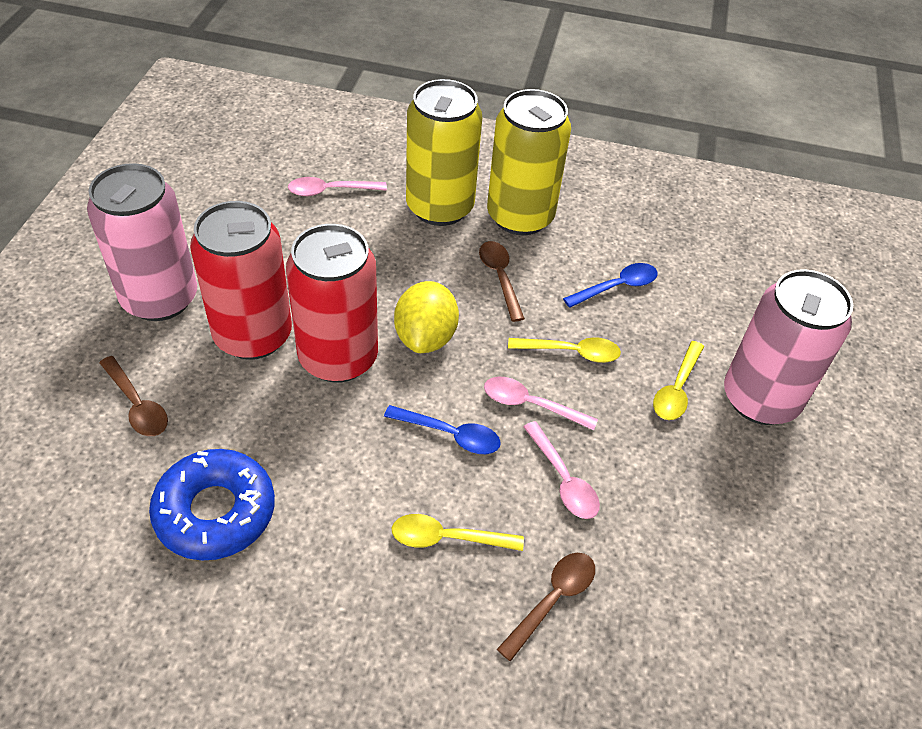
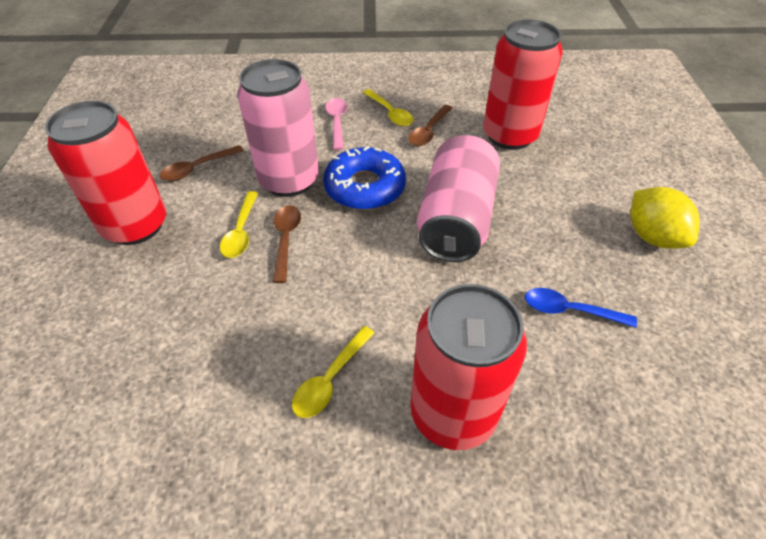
blue spoon: [384,405,501,454] [563,263,658,308] = 2 -> [525,288,637,328] = 1
pink spoon: [288,177,387,196] [484,377,598,431] [523,421,600,519] = 3 -> [325,98,347,150] = 1
red can: [190,201,292,360] [286,224,378,383] = 2 -> [45,101,166,245] [410,284,527,450] [483,19,563,150] = 3
yellow can: [406,79,482,226] [487,89,571,235] = 2 -> none = 0

